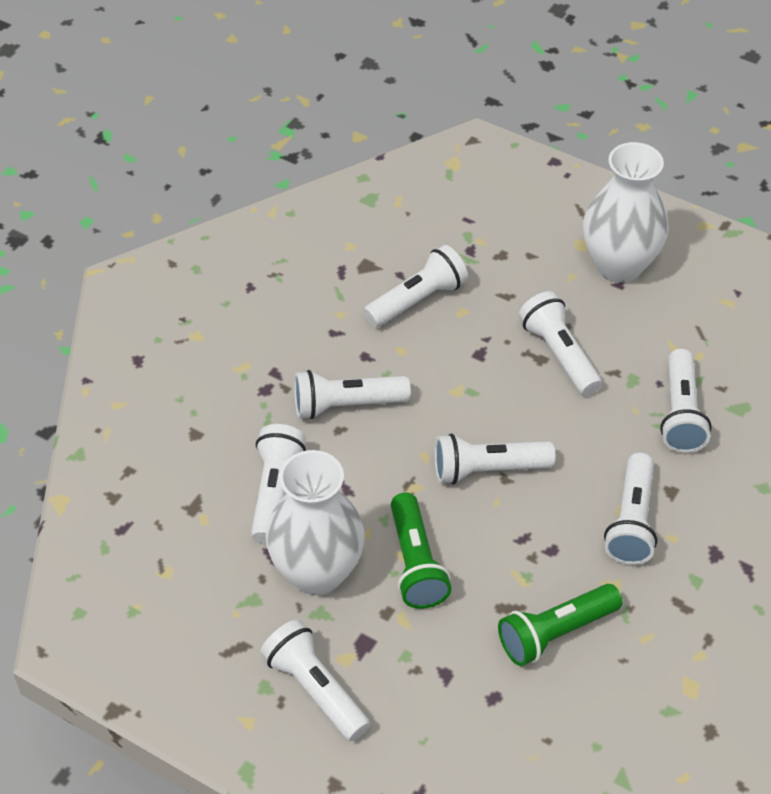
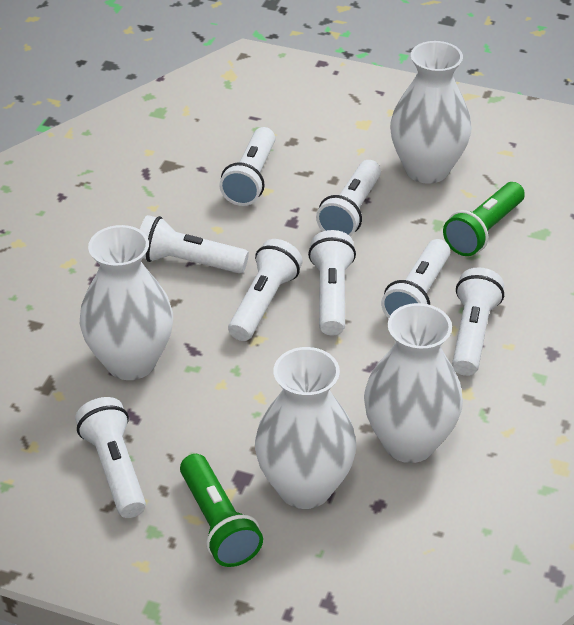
white vase: [266,450,365,595] [583,142,668,283] = 2 -> [80,225,173,380] [255,347,356,509] [364,303,463,463] [390,41,471,184] = 4

